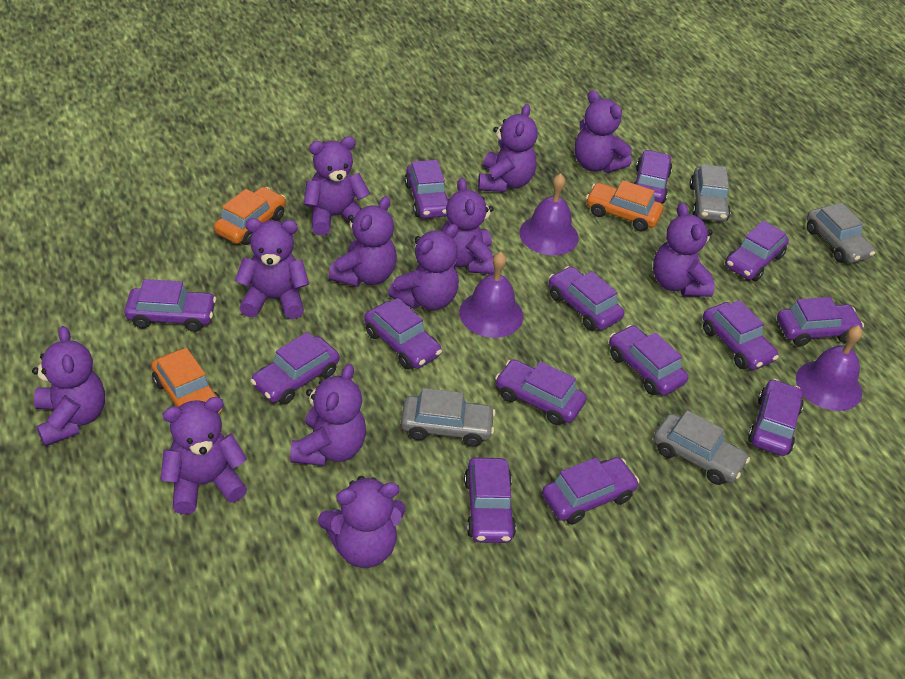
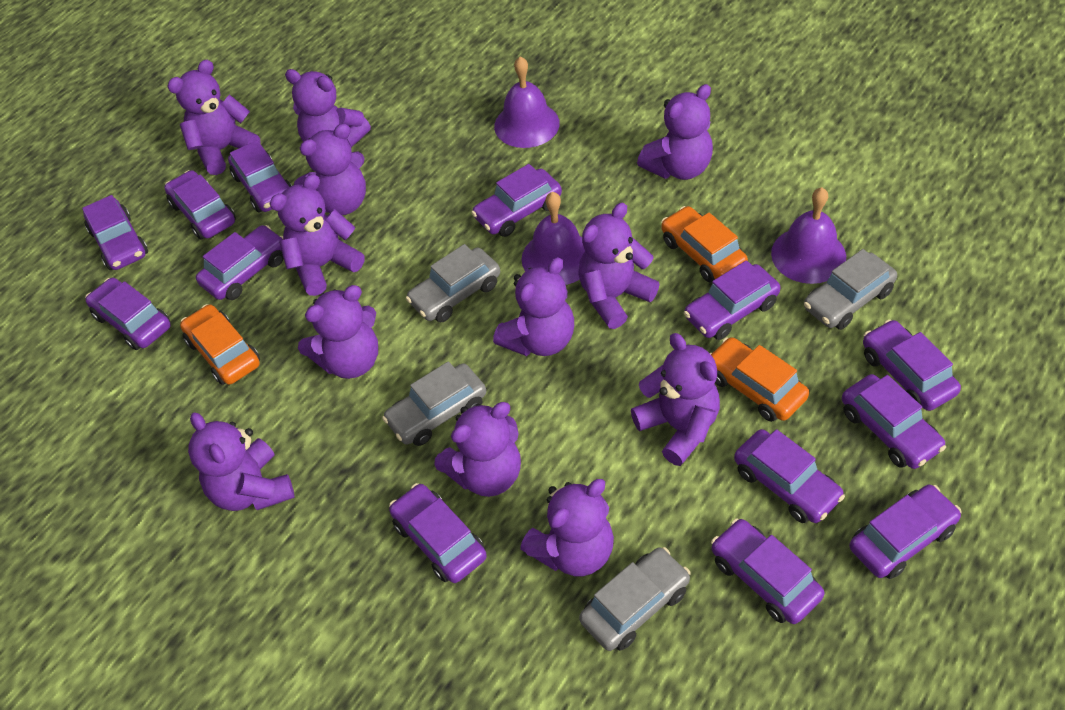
purple car: [124,279,216,332] [250,332,339,405] [364,298,442,369] [405,160,449,218] [464,457,516,543] [495,359,587,425] [542,457,639,524] [549,266,624,331] [609,325,688,396] [633,150,673,204] [703,300,779,370] [725,221,789,282] [748,379,804,456] [777,297,864,346] = 14 -> [82,195,148,270] [85,278,171,350] [164,170,236,240] [196,225,284,300] [228,140,292,212] [389,483,487,583] [471,164,562,237] [684,260,781,340] [711,519,824,624] [734,429,845,523] [842,374,946,469] [849,485,962,579] [863,319,961,411] = 13

